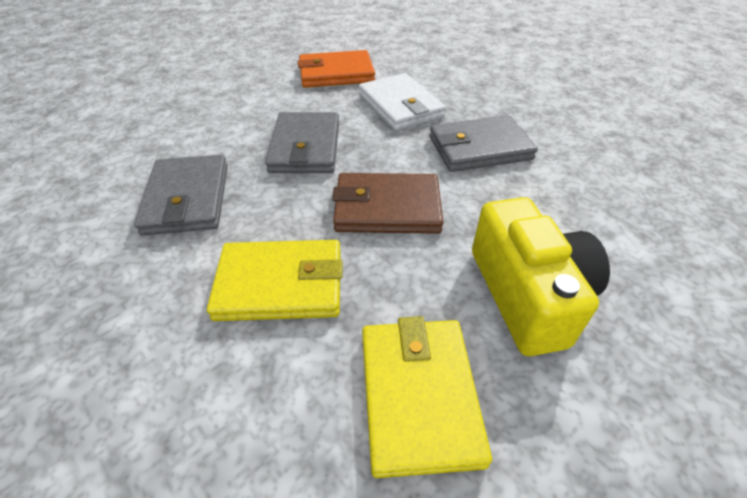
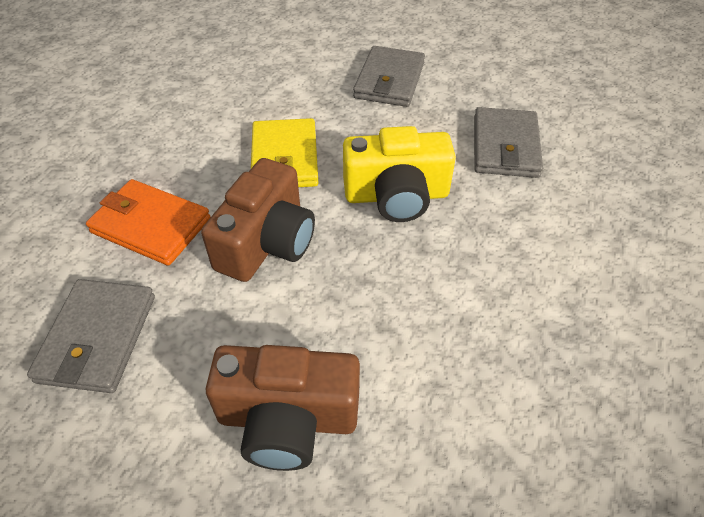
brown camera: none = 0 -> [201,158,315,282] [206,345,360,471] = 2
brown wallet: [332,173,444,234] = 1 -> none = 0
white wallet: [359,73,446,131] = 1 -> none = 0
yellow wallet: [207,240,343,321] [362,316,492,478] = 2 -> [251,118,319,187] = 1

